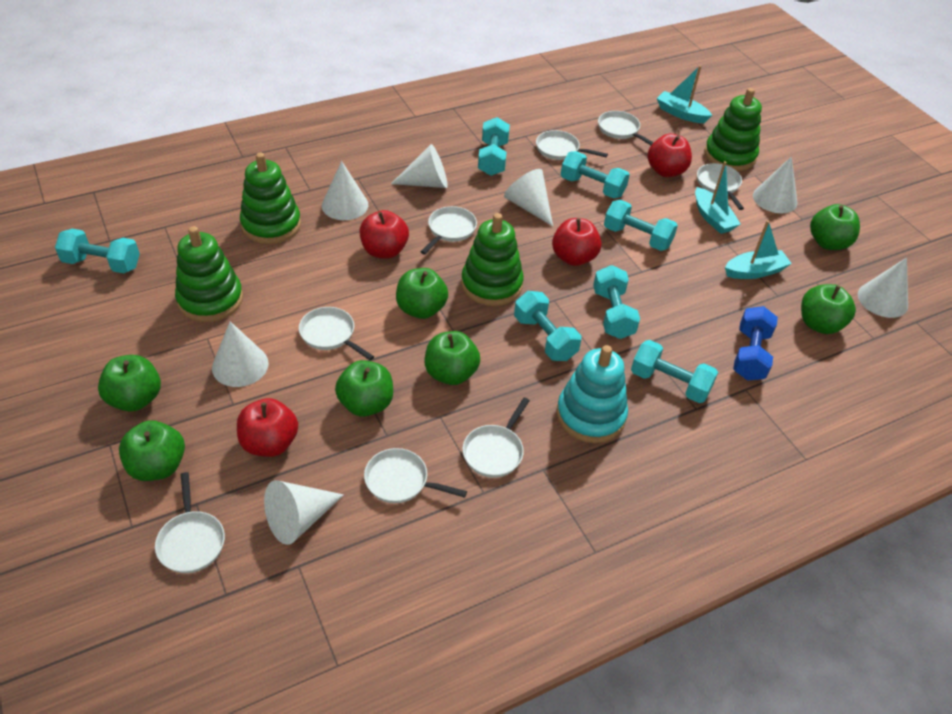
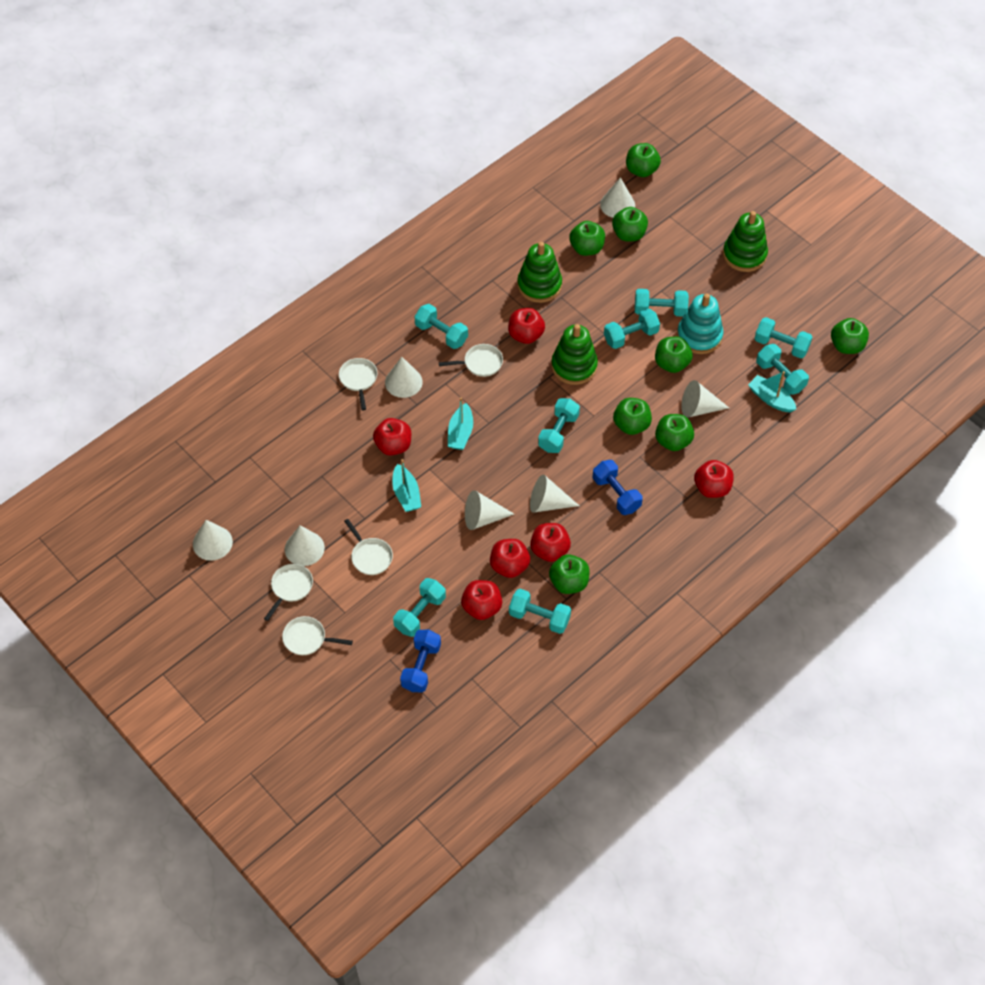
blue dumbbell: [733,306,778,381] = 1 -> [400,630,441,692] [593,460,643,515] = 2
green apple: [98,355,161,412] [119,420,185,481] [335,360,393,417] [396,268,448,319] [425,331,480,385] [801,284,856,334] [810,204,860,250] = 7 -> [549,554,590,594] [569,221,605,256] [612,207,648,241] [613,398,652,435] [626,143,661,177] [655,337,693,373] [655,414,694,451] [831,318,869,354] = 8
green stacking toy: [175,226,243,322] [240,152,301,244] [461,213,524,306] [704,88,762,171] = 4 -> [517,242,562,303] [551,324,598,385] [723,211,768,272] = 3
red apple: [237,398,298,457] [360,210,409,259] [552,218,602,266] [647,134,692,177] = 4 -> [373,418,411,456] [461,580,502,620] [490,539,530,578] [508,308,545,344] [530,523,571,562] [694,460,734,498] = 6
turquoise dumbbell: [55,229,140,273] [478,117,510,176] [514,291,581,361] [561,151,630,198] [593,265,640,339] [604,200,678,251] [631,340,718,403] = 7 -> [393,578,446,637] [414,304,468,349] [509,589,571,634] [538,398,580,453] [604,308,660,349] [635,289,689,317] [754,317,812,358] [756,344,809,395] = 8
white pan: [155,472,225,573] [299,307,374,360] [364,448,467,503] [421,206,477,254] [462,398,530,478] [536,130,608,160] [598,111,654,145] [697,163,744,210] = 8 -> [264,564,313,621] [282,616,353,655] [339,358,377,410] [344,519,393,575] [439,344,503,377] = 5

